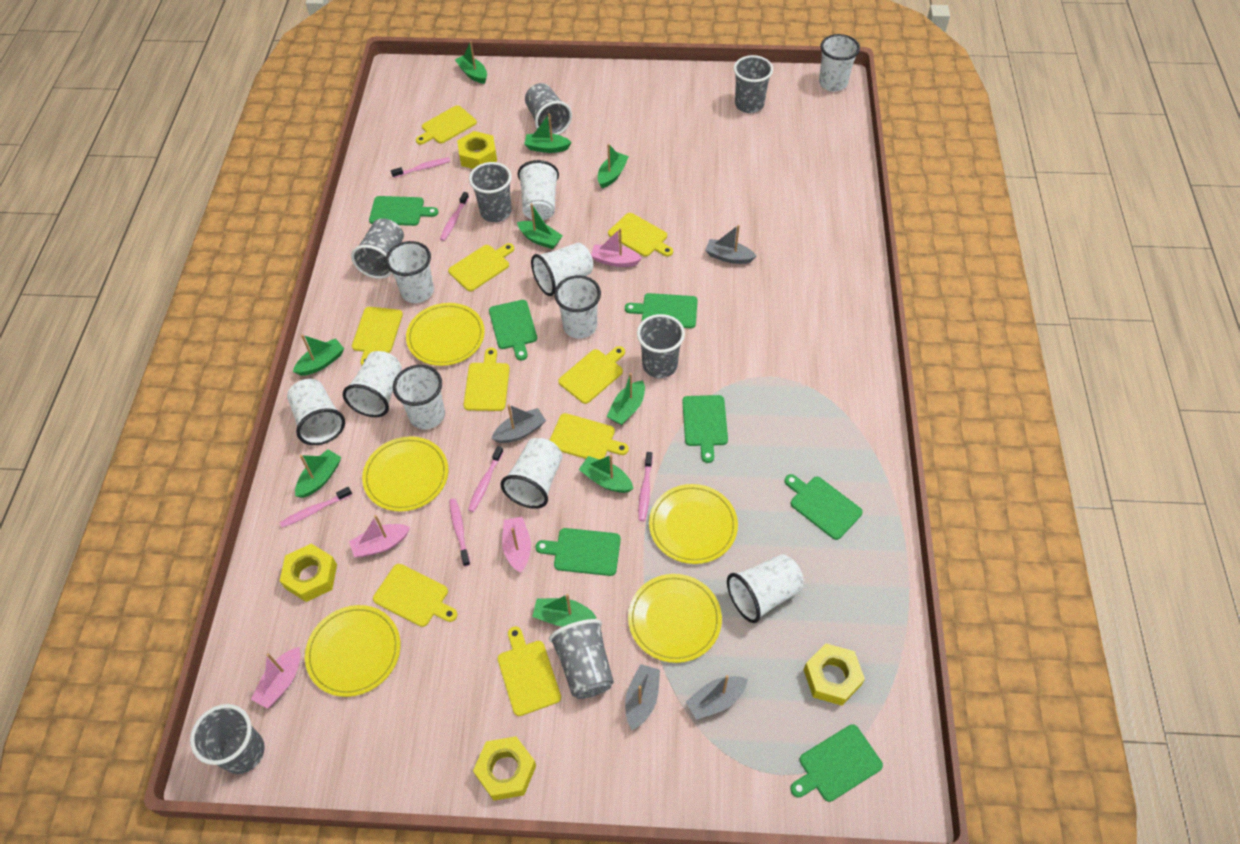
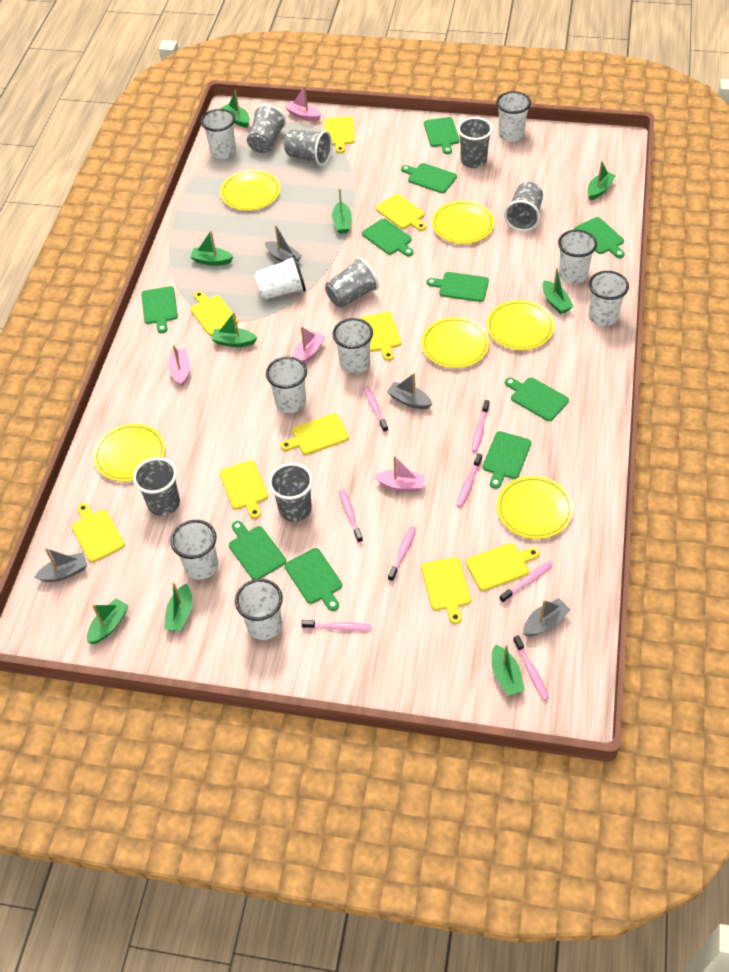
green cutting board: [369,196,438,226] [489,300,537,360] [535,528,621,576] [625,293,698,328] [682,395,728,463] [784,474,863,540] [790,724,883,802] = 7 -> [141,286,178,333] [229,521,286,580] [285,548,342,611] [362,218,414,257] [401,163,457,193] [424,117,460,154] [427,272,489,302] [482,431,531,489] [505,377,569,421] [574,217,625,258] = 10
pink toothbrush: [280,487,352,528] [391,157,450,178] [440,192,469,241] [449,498,470,567] [468,446,504,512] [638,452,653,521] = 6 -> [301,620,371,631] [339,489,363,543] [364,386,388,432] [388,526,416,581] [456,453,482,507] [471,400,490,452] [500,561,553,603] [513,635,549,701] = 8
white cup: [287,379,345,445] [343,351,402,417] [385,241,434,303] [393,365,445,429] [501,438,562,509] [518,160,559,220] [531,243,593,296] [554,275,601,339] [727,554,804,623] [819,34,860,92] = 10 -> [171,520,218,580] [201,109,236,159] [235,579,283,640] [255,255,306,300] [266,356,307,413] [332,318,373,374] [496,91,531,142] [558,230,597,284] [588,271,629,326] = 9
yellow nut: [280,544,337,602] [457,131,497,169] [473,736,536,801] [804,643,865,706] = 4 -> none = 0
yellow plate: [305,605,400,697] [362,436,448,512] [406,303,485,366] [628,574,722,663] [649,484,738,564] = 5 -> [93,424,165,482] [220,170,280,211] [421,317,490,368] [432,201,495,244] [487,300,555,350] [497,476,573,539] = 6

